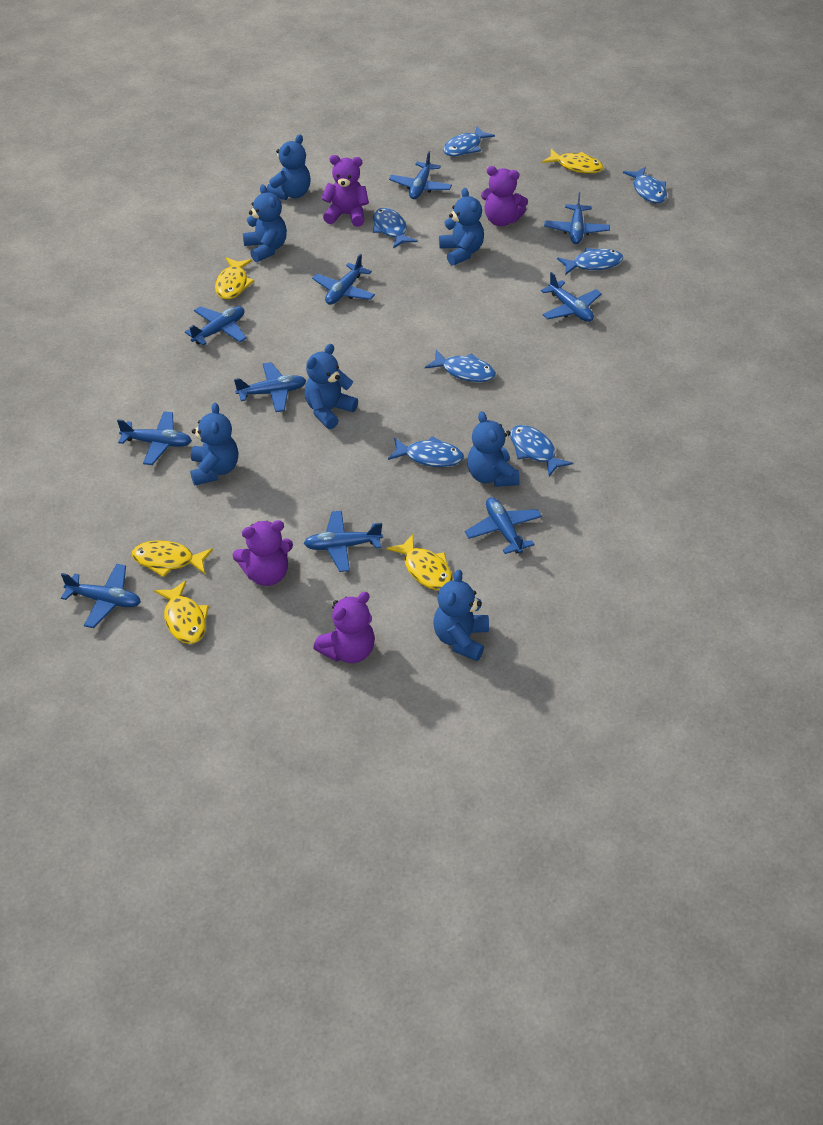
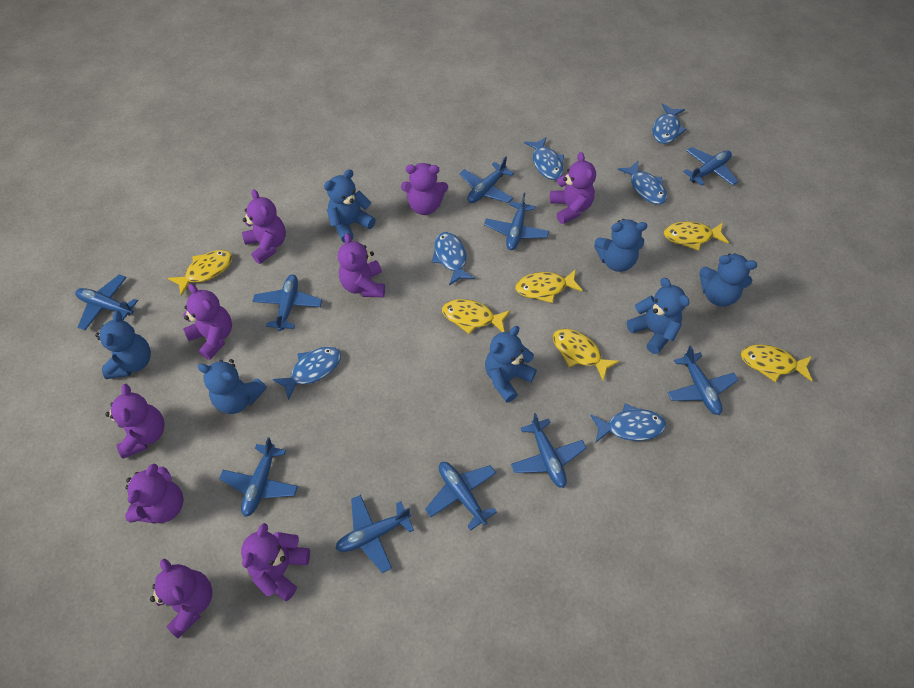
blue fish: [373,208,417,248] [388,436,464,467] [425,350,496,382] [443,126,495,156] [510,425,573,476] [557,248,623,275] [623,167,667,203] = 7 -> [272,347,341,400] [432,232,475,285] [524,137,564,180] [590,404,666,442] [618,161,667,205] [652,104,687,144] = 6
purple teddy bear: [233,520,293,586] [313,592,375,663] [321,155,369,227] [481,166,528,226] = 4 -> [105,384,165,459] [125,463,184,523] [150,558,212,638] [183,284,232,360] [241,523,310,601] [242,189,286,264] [338,233,385,297] [401,163,448,215] [550,152,596,224] = 9
yellow fish: [132,540,213,577] [154,580,209,644] [215,257,254,300] [387,534,453,590] [542,149,604,174] = 5 -> [168,250,233,296] [442,299,510,334] [515,269,583,303] [553,329,620,381] [664,221,729,251] [741,345,813,382] = 6

